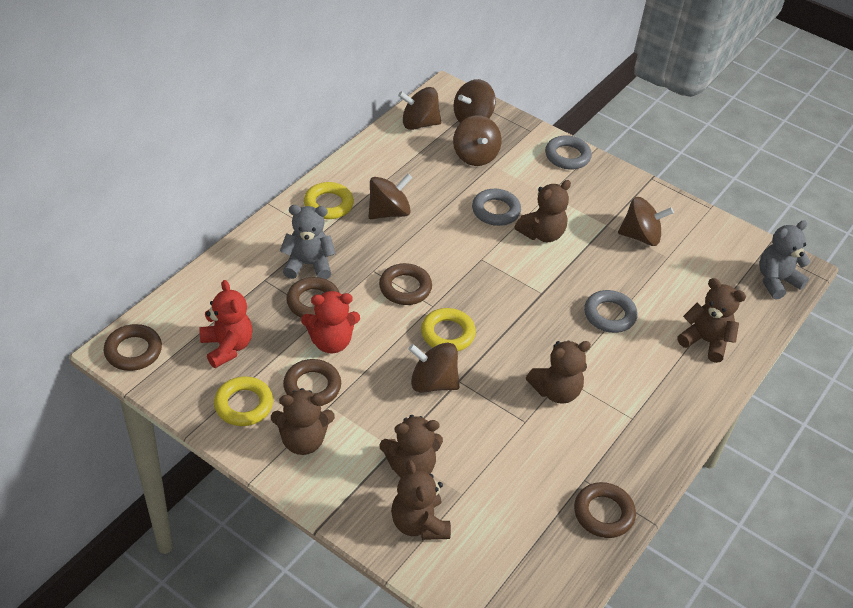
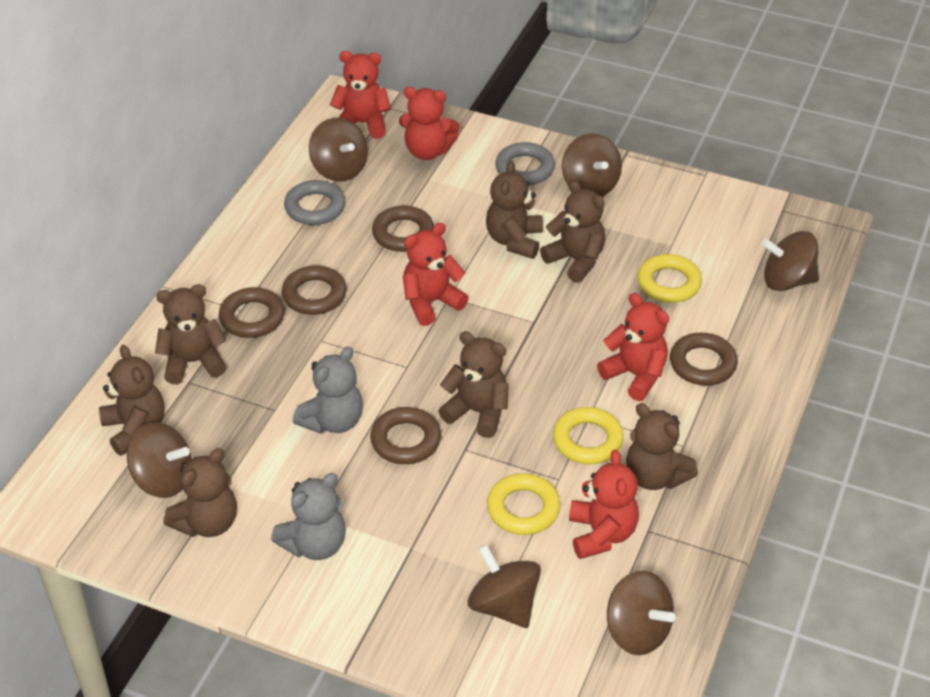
brown teddy bear: [271,388,335,455] [379,415,443,478] [391,460,451,540] [514,180,571,242] [526,341,591,404] [677,278,746,363] = 6 -> [99,345,165,456] [155,284,227,384] [163,448,237,537] [438,331,509,438] [486,160,543,259] [540,180,606,283] [626,403,698,490] = 7
grey ring: [472,189,521,226] [545,135,592,170] [584,290,637,333] = 3 -> [284,180,345,225] [495,142,555,185] = 2
red teddy bear: [199,280,253,368] [301,291,360,353] = 2 -> [330,51,391,139] [399,87,460,160] [403,223,469,326] [569,450,639,559] [597,293,669,401] = 5

